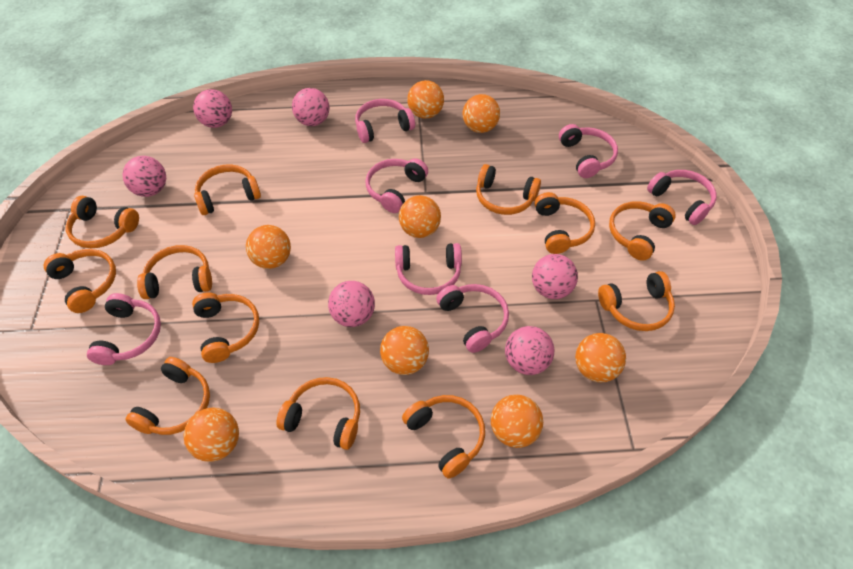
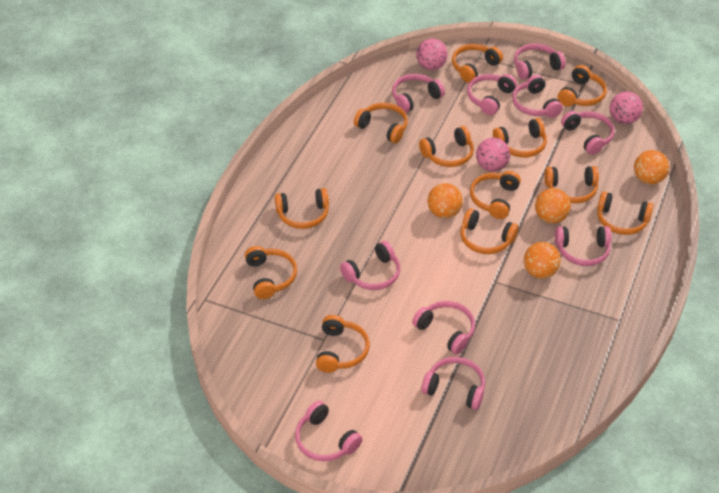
orange ball: [184,408,239,462] [246,225,291,269] [380,326,429,375] [399,195,441,238] [407,80,444,119] [463,94,500,133] [491,395,543,448] [575,333,626,382] = 8 -> [428,183,463,219] [524,242,561,279] [535,188,571,224] [634,150,669,185] = 4
pink ball: [122,156,166,197] [193,89,232,128] [292,88,330,126] [328,281,375,327] [505,326,554,375] [532,254,578,299] = 6 -> [416,38,448,70] [476,137,510,172] [610,91,643,124] = 3
pink headphones: [87,293,161,365] [355,99,415,143] [365,158,428,213] [395,243,462,295] [436,284,509,353] [559,124,618,178] [647,170,717,225] = 7 -> [295,401,362,461] [340,241,400,290] [392,74,445,113] [412,301,475,354] [421,357,485,410] [467,74,517,115] [512,75,563,118] [514,43,565,80] [555,226,612,266] [561,111,614,155] = 10

